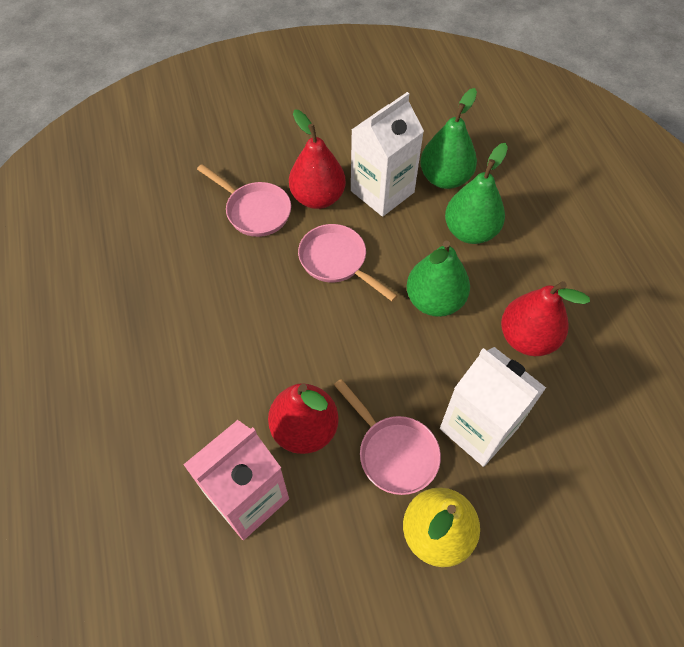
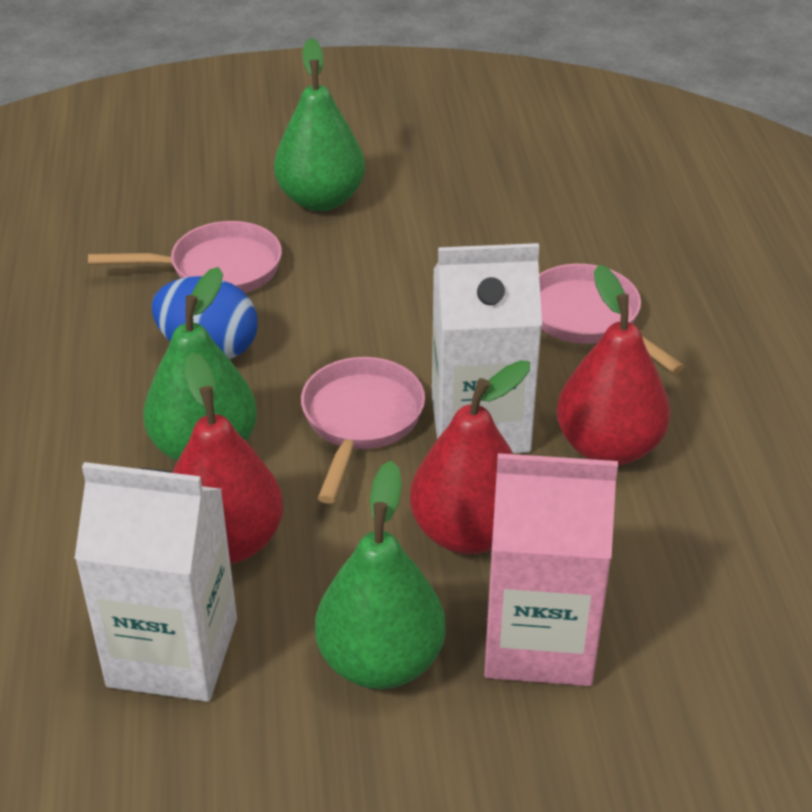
blue egg: none = 0 -> [152,276,257,359] = 1
yellow pear: [403,488,480,567] = 1 -> none = 0

